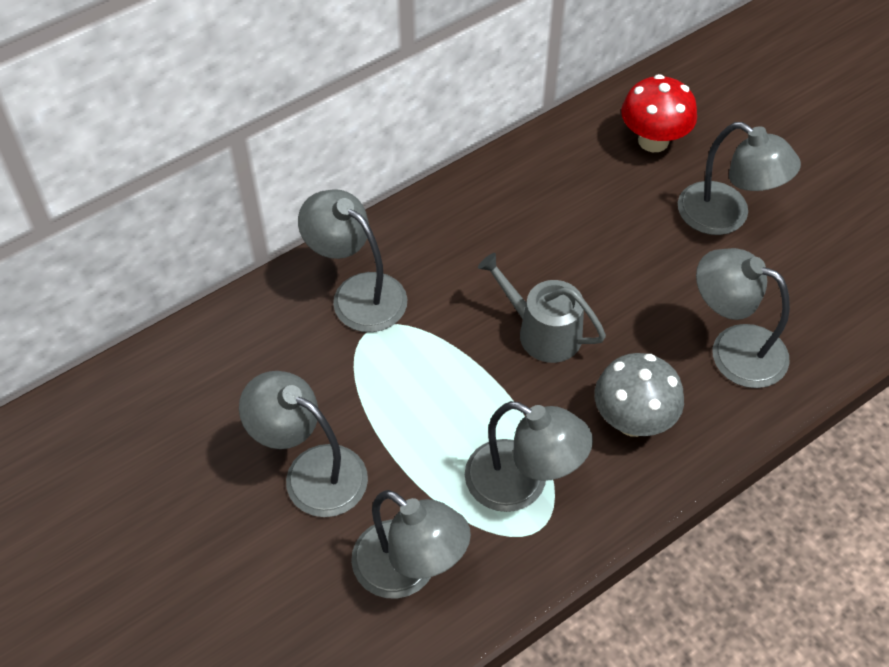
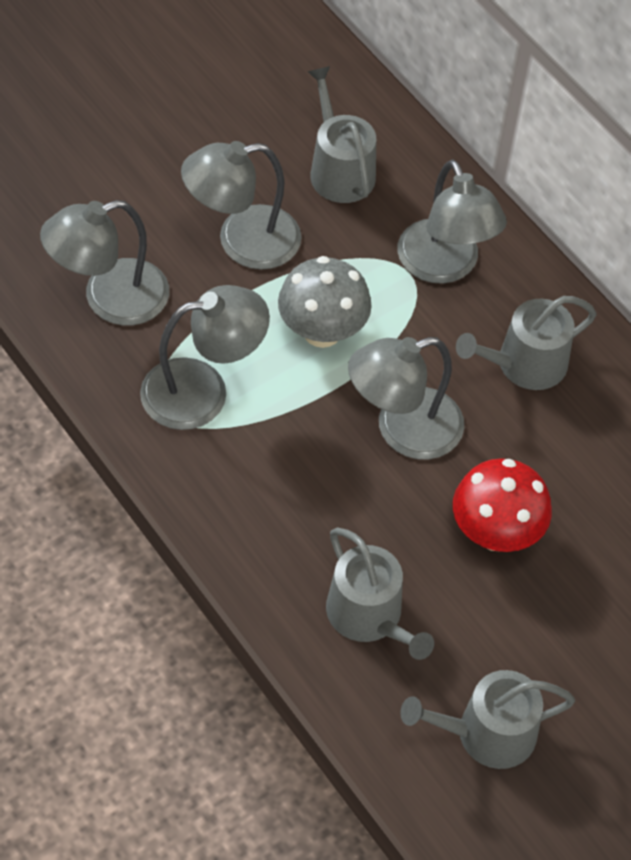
grey lamp: [239,371,368,517] [298,189,407,332] [351,490,471,599] [465,401,593,512] [678,122,801,235] [696,248,790,388] = 6 -> [40,200,169,326] [140,285,270,430] [181,141,302,270] [348,337,464,460] [397,160,507,284] = 5
grey watering can: [478,253,606,363] = 1 -> [308,66,376,203] [326,527,434,660] [400,670,575,769] [456,296,597,390] = 4

